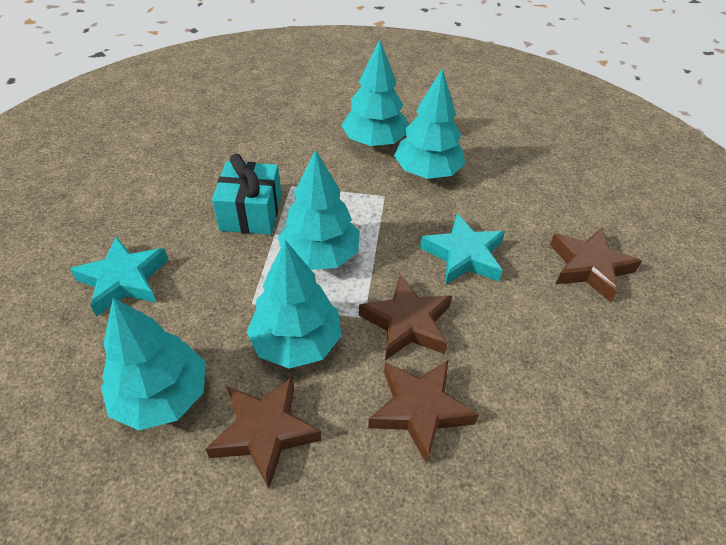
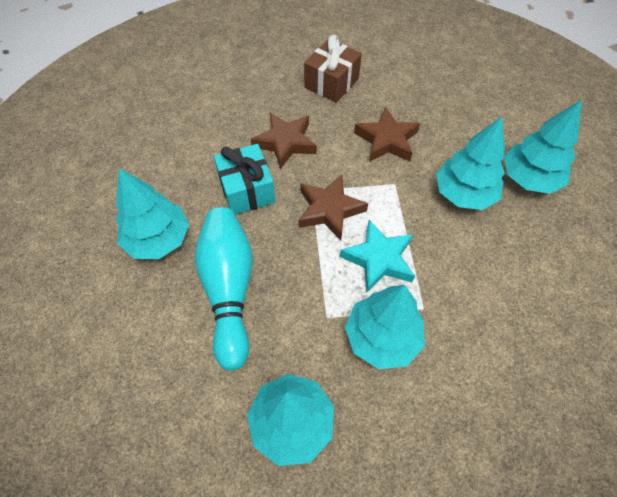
brown gift: none = 0 -> [304,35,362,103] = 1
brown star: [205,377,322,489] [359,275,452,360] [368,360,479,464] [550,228,642,302] = 4 -> [251,112,317,169] [298,174,368,240] [354,107,420,162] = 3
turquoise bowling pin: none = 0 -> [195,207,253,371] = 1
turquoise star: [70,237,168,317] [420,213,505,285] = 2 -> [340,220,415,293] = 1

